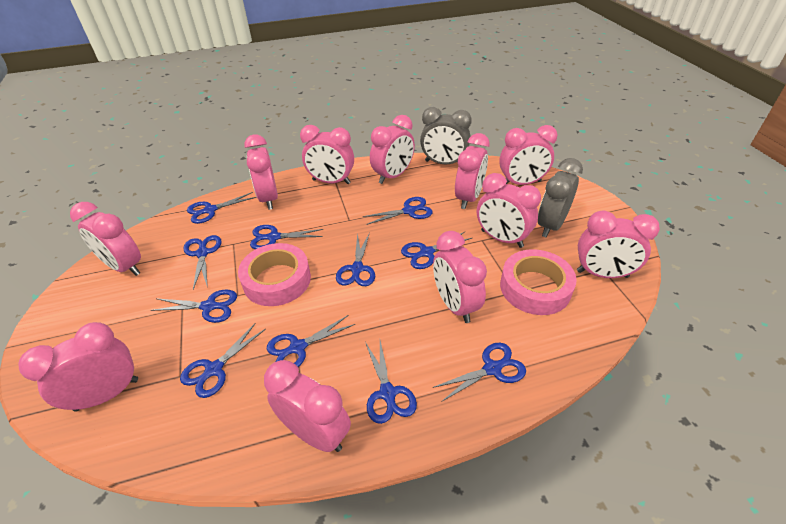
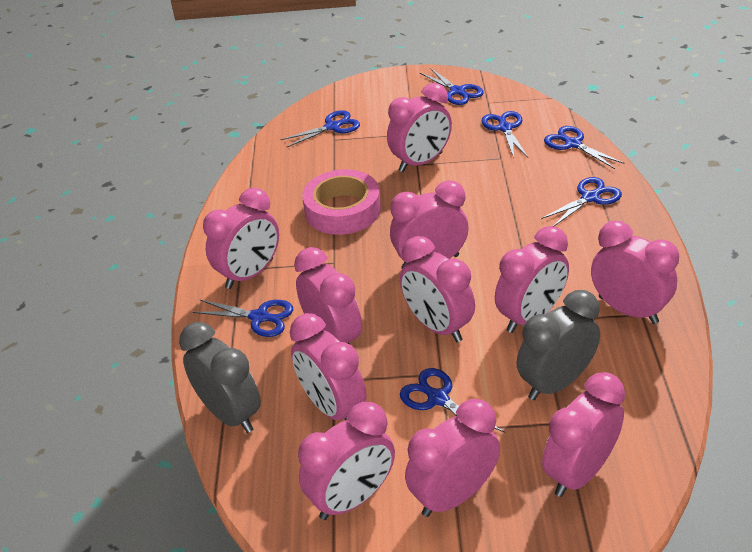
blue scissors: [151,289,237,323] [180,323,266,398] [183,235,221,289] [187,192,256,224] [250,225,323,249] [267,315,355,367] [336,233,375,286] [363,197,433,225] [365,340,417,424] [401,231,472,269] [433,343,526,402] = 11 -> [193,299,293,337] [280,110,360,148] [400,368,505,432] [420,68,484,105] [482,111,528,158] [541,177,622,226] [544,126,625,169] = 7
pink tape: [238,243,311,306] [500,249,577,315] = 2 -> [302,169,381,235] = 1

